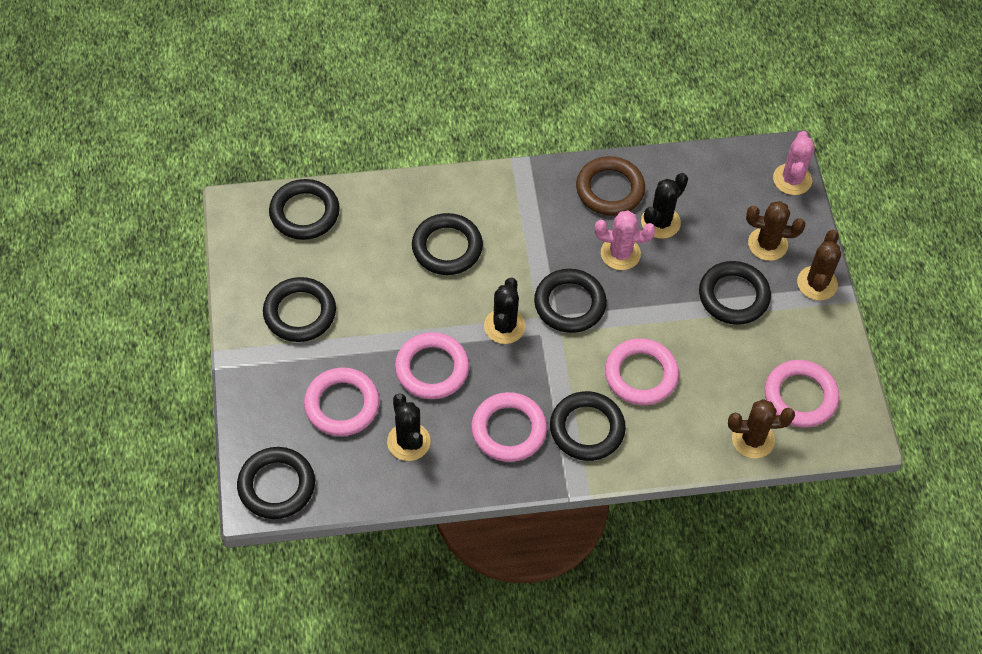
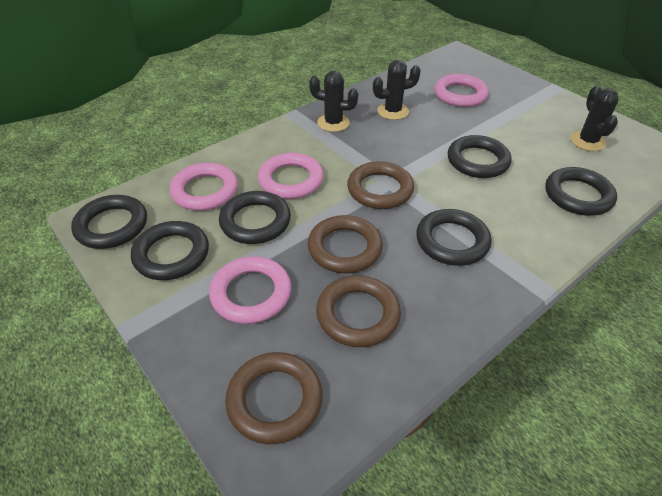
black ring: [237,447,315,519] [263,277,336,342] [269,179,340,240] [412,213,483,275] [534,269,607,333] [550,391,626,461] [699,261,771,325] = 7 -> [71,195,147,249] [131,221,209,280] [219,191,291,244] [416,209,492,266] [448,135,512,178] [545,167,617,216] = 6
brown cactus: [728,399,795,459] [746,201,805,261] [797,230,841,300] = 3 -> none = 0
brown ring: [576,156,645,216] = 1 -> [225,352,323,444] [308,215,383,273] [316,275,401,347] [347,161,414,209] = 4
pink cactus: [595,211,656,270] [773,131,815,195] = 2 -> none = 0
pink ring: [304,367,380,436] [395,332,469,399] [471,392,547,462] [605,338,679,405] [764,360,839,428] = 5 -> [170,163,238,211] [209,257,291,324] [258,153,324,199] [434,74,489,107] = 4

